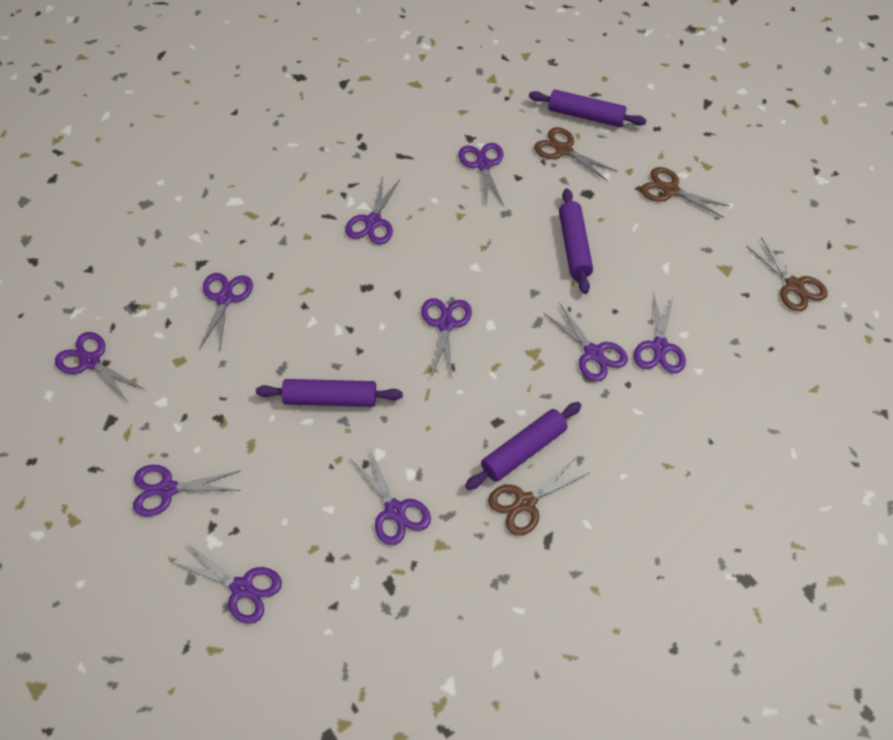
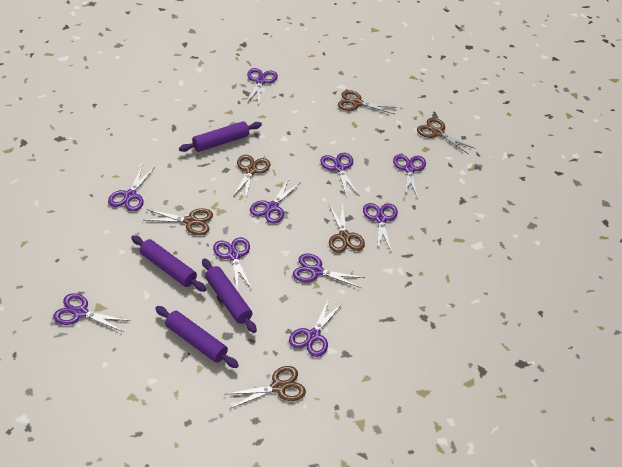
brown scissors: [488,457,590,536] [534,127,617,181] [641,167,730,218] [746,237,828,311] = 4 -> [145,208,213,235] [227,366,306,408] [232,155,270,198] [329,203,365,253] [338,90,397,114] [417,118,476,154] = 6

